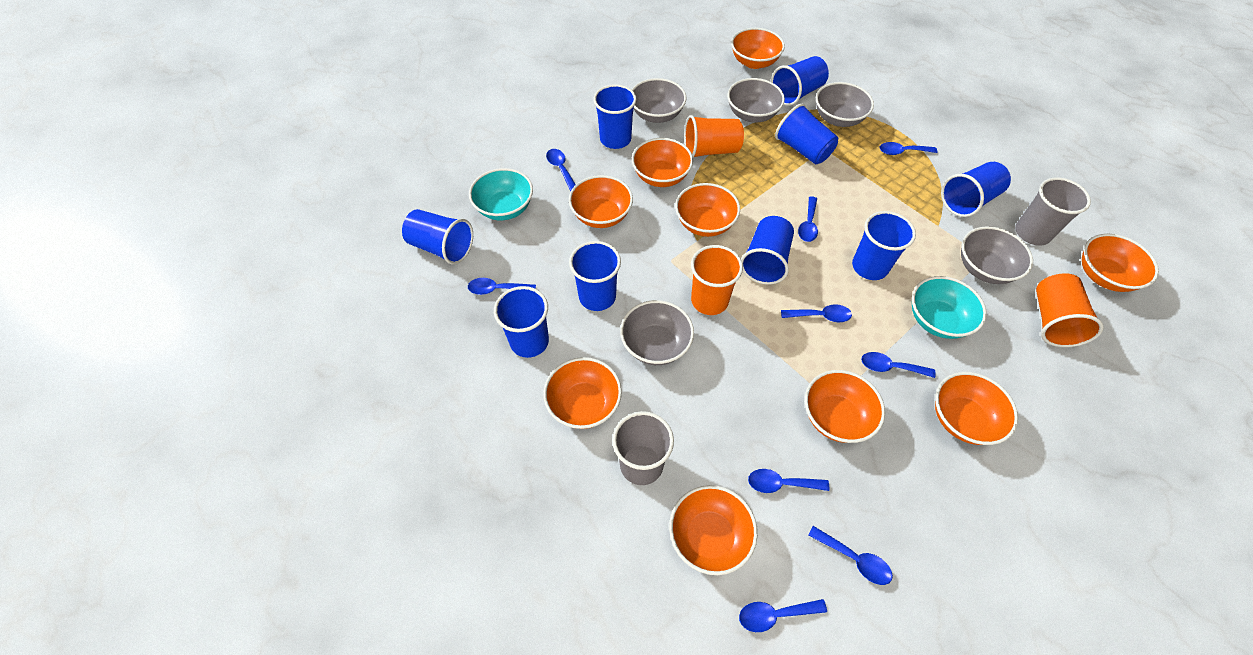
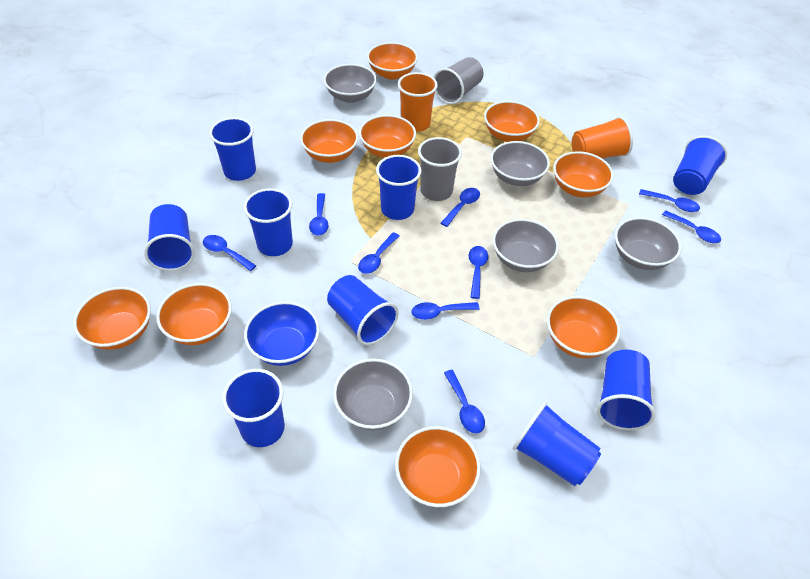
blue bowl: none = 0 -> [244,301,320,366] = 1
orange cup: [684,115,744,157] [691,245,743,315] [1036,274,1104,347] = 3 -> [398,72,438,132] [572,116,633,158] = 2
turquoise bowl: [469,168,533,220] [912,276,987,339] = 2 -> none = 0

